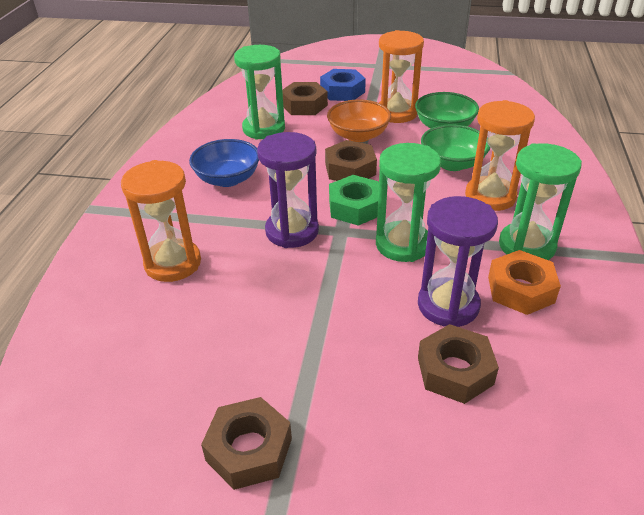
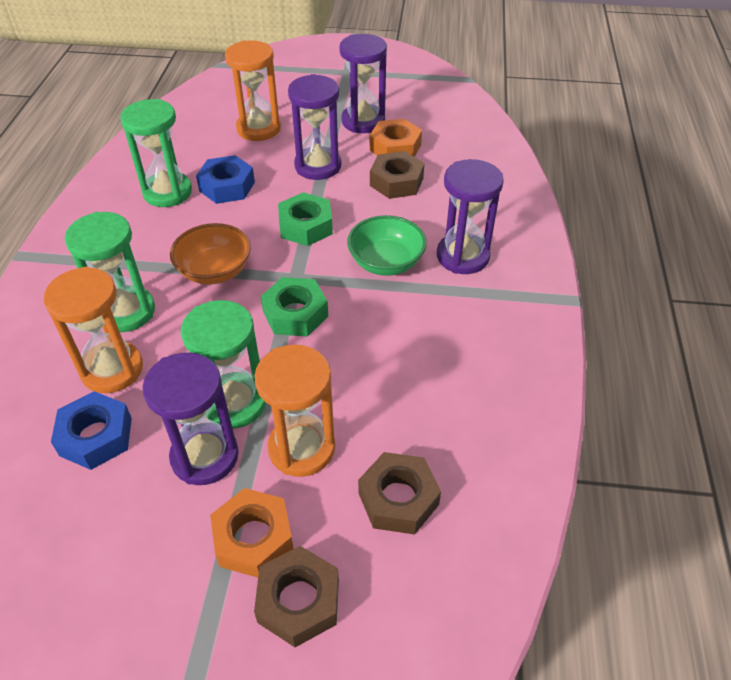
blue bowl: [189,139,259,187] = 1 -> none = 0
blue nut: [320,69,366,101] = 1 -> [51,391,132,470] [196,155,255,204] = 2
brown nut: [201,397,292,490] [282,82,328,115] [325,140,377,181] [418,324,499,404] = 4 -> [254,546,339,647] [358,452,441,534] [370,151,424,199] = 3
green bowl: [415,92,479,128] [421,124,490,171] = 2 -> [347,215,427,276] = 1
green nut: [329,175,379,226] = 1 -> [261,277,328,337] [278,192,333,246] = 2
orange nut: [488,250,561,315] = 1 -> [210,488,294,578] [369,119,422,157] = 2
purple hourglass: [257,132,319,248] [418,196,498,327] = 2 -> [142,353,239,485] [288,74,341,180] [339,34,387,133] [437,159,504,274] = 4

